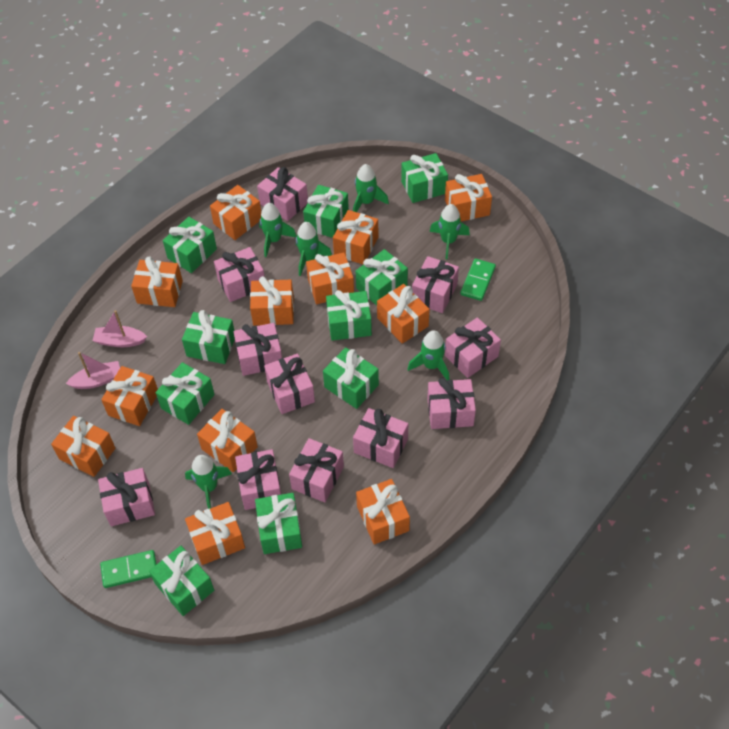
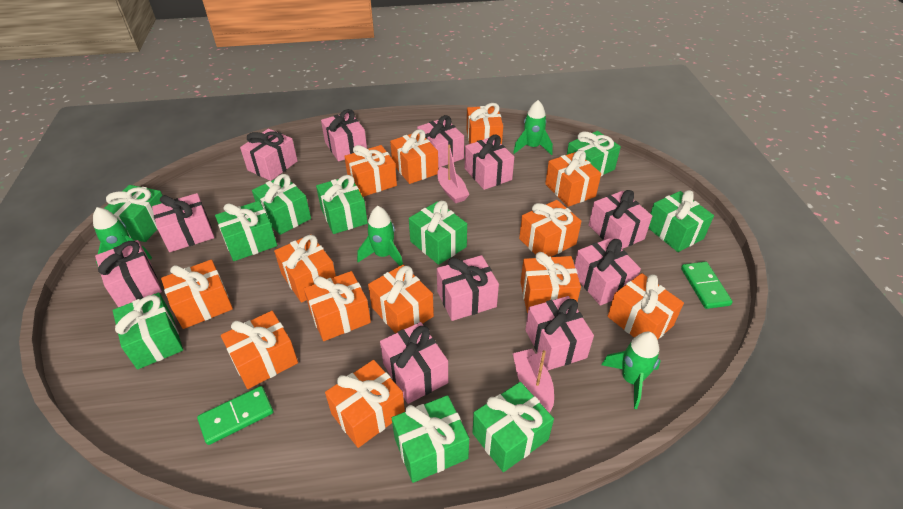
green rocket: [185,455,232,509] [259,203,296,257] [296,222,332,276] [353,164,389,212] [407,330,450,380] [430,204,470,259] = 6 -> [93,207,152,265] [357,206,403,266] [513,100,553,155] [601,332,661,409] = 4
orange gift: [51,416,115,477] [101,366,158,426] [131,256,183,307] [185,502,245,565] [197,409,258,472] [210,185,261,240] [250,276,294,326] [306,252,354,304] [333,210,378,265] [356,479,410,544] [377,284,430,344] [445,174,492,221] = 12 -> [161,260,233,329] [221,311,298,389] [274,234,336,303] [304,271,371,341] [325,360,405,448] [344,145,397,197] [368,265,434,333] [390,129,438,184] [467,103,503,144] [519,200,581,257] [520,252,581,313] [545,150,601,207] [607,273,684,340] = 13

